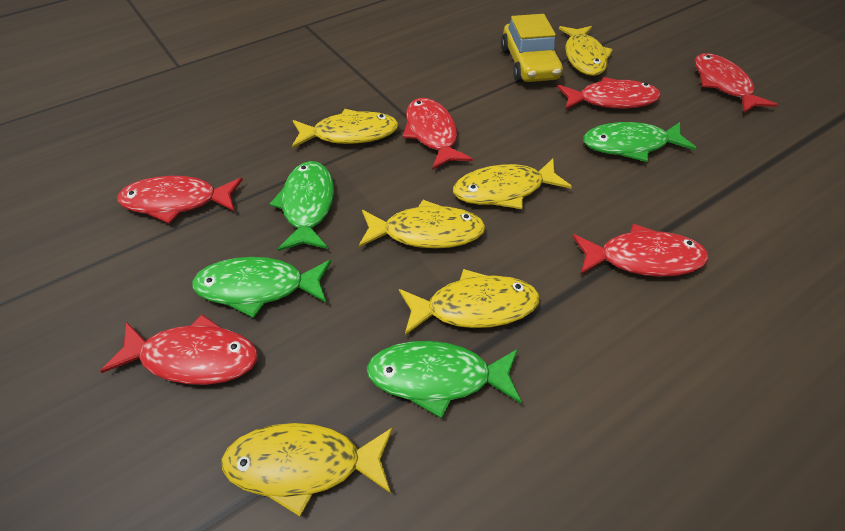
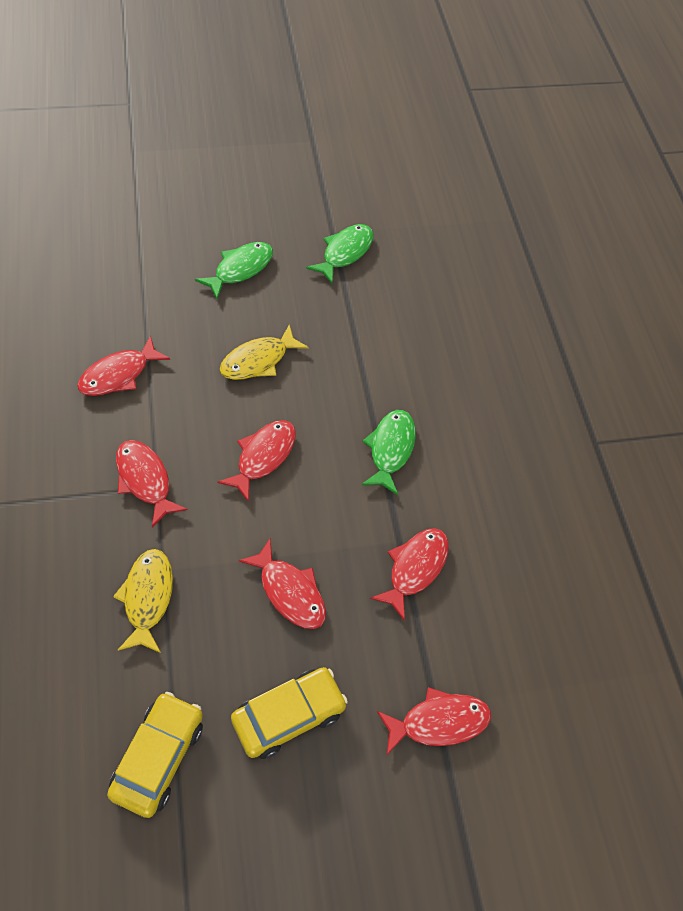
green fish: [192,257,331,318] [270,161,334,251] [367,341,522,418] [583,122,696,162] = 4 -> [195,242,273,299] [306,224,374,283] [361,410,416,495] = 3
yellow car: [501,14,563,82] = 1 -> [107,692,203,818] [231,667,348,759] = 2
yellow fish: [221,423,393,517] [292,109,399,148] [359,200,486,249] [399,269,540,335] [453,158,572,209] [559,26,613,76] = 6 -> [113,549,173,653] [220,324,308,380] = 2

